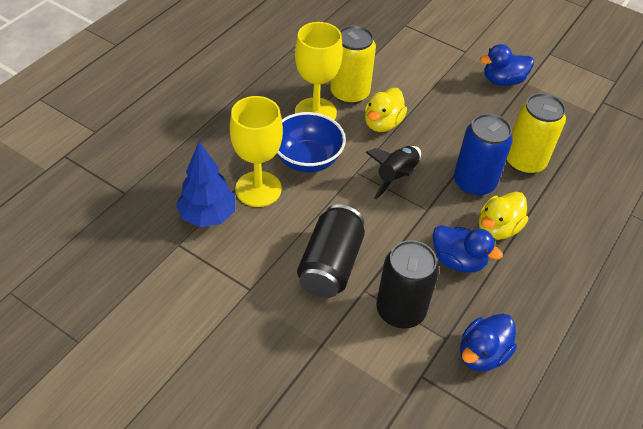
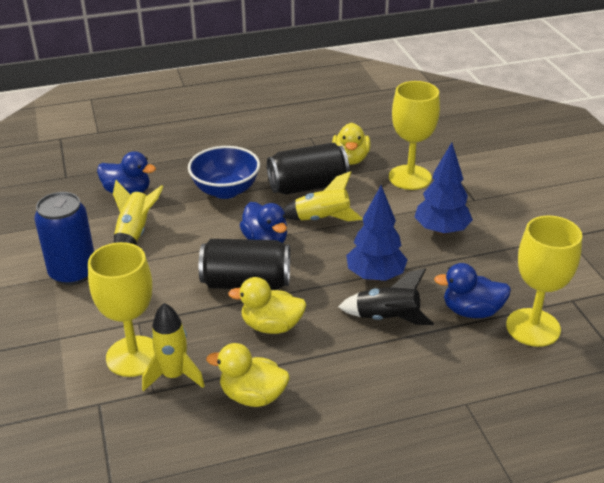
blue tree: [176,142,235,227] = 1 -> [346,185,408,281] [415,142,473,235] = 2
yellow can: [330,25,376,104] [507,93,566,174] = 2 -> none = 0
yellow duck: [365,88,407,132] [479,192,528,240] = 2 -> [206,343,289,407] [228,277,306,334] [332,123,371,165] = 3
yellow goblet: [230,96,283,207] [295,22,343,120] = 2 -> [88,242,155,377] [389,81,440,190] [506,215,582,347] = 3
yellow rocket: none = 0 -> [113,180,164,245] [142,303,205,391] [283,171,363,221] = 3

